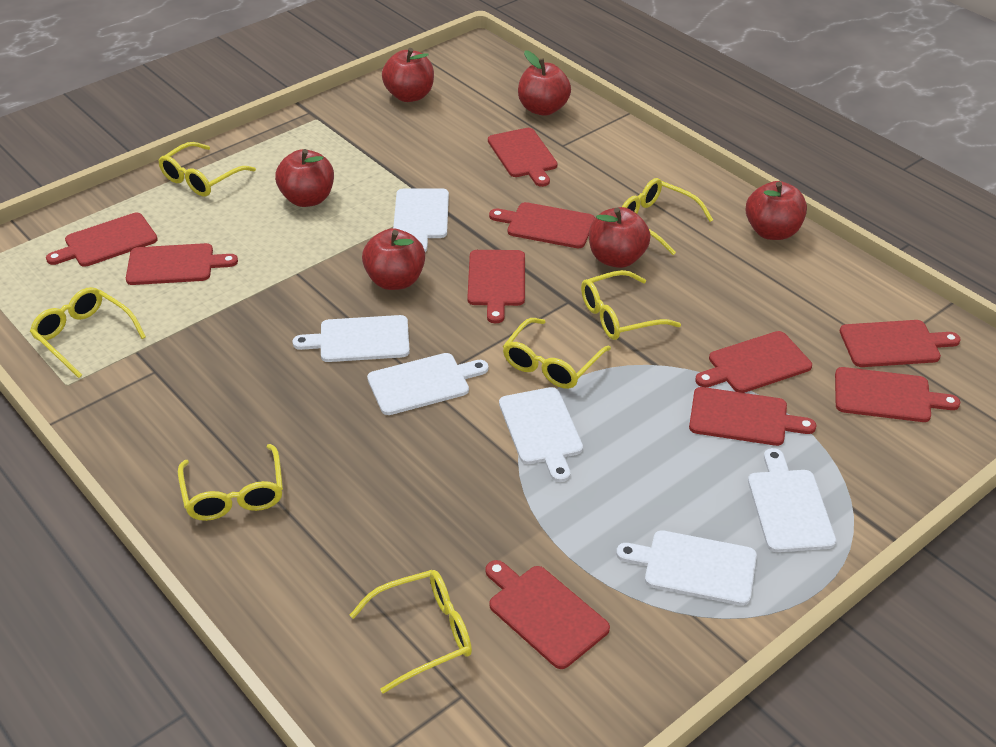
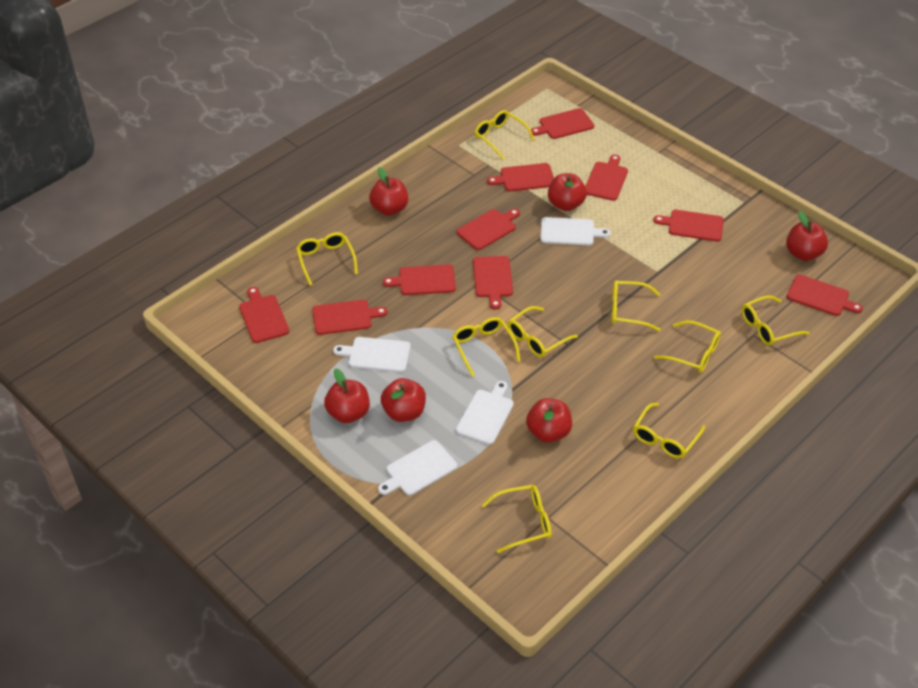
white cutting board: [292,315,410,362] [367,353,489,415] [393,188,449,252] [499,387,583,482] [616,530,757,606] [748,448,836,552] = 6 -> [333,337,411,372] [378,440,457,496] [456,381,514,445] [541,217,611,245] = 4
yellow glasses: [30,287,146,378] [158,142,256,196] [178,444,283,521] [350,570,472,694] [503,318,611,389] [581,270,681,340] [622,178,713,255] = 7 -> [296,232,358,285] [452,317,520,377] [474,110,535,159] [482,485,552,553] [508,306,578,357] [612,281,660,331] [633,403,705,458] [654,321,721,373] [742,295,810,346] = 9

